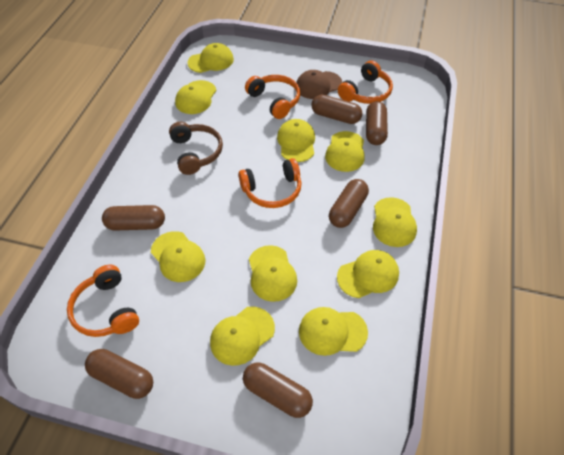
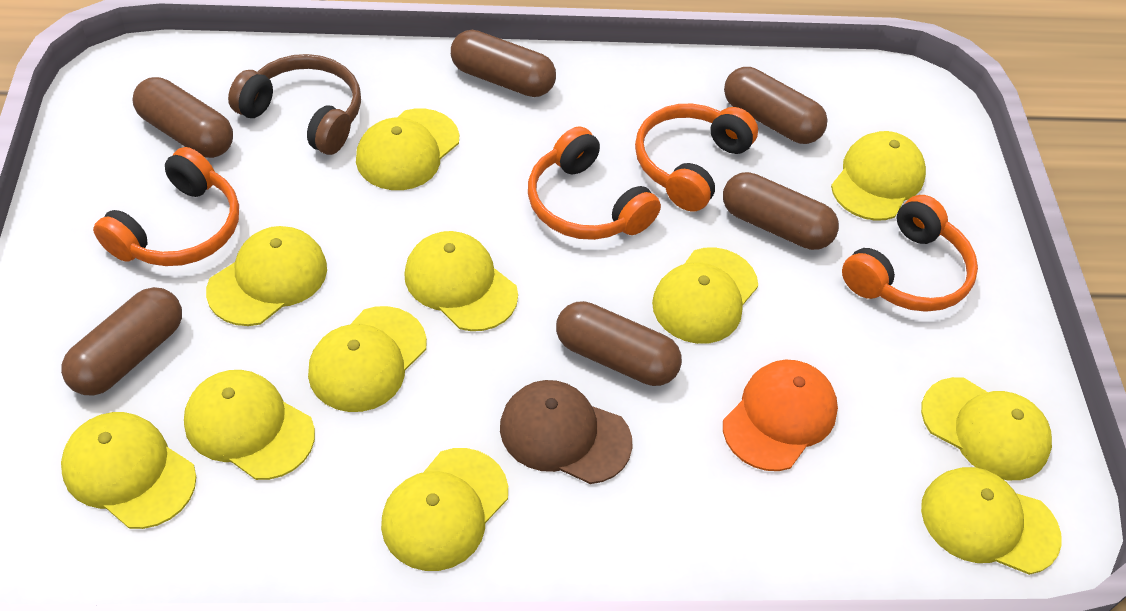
orange cap: none = 0 -> [723,360,838,471] = 1
yellow cap: [151,231,206,282] [175,80,217,114] [188,43,234,73] [210,306,275,366] [249,245,297,302] [277,119,315,162] [299,307,368,356] [325,131,365,172] [337,250,399,298] [373,197,417,247] = 10 -> [61,412,196,529] [184,370,315,480] [206,226,327,326] [308,306,427,412] [356,108,459,190] [381,448,508,571] [404,231,518,331] [652,247,758,344] [831,131,926,221] [921,377,1052,480] [921,467,1062,575] = 11

